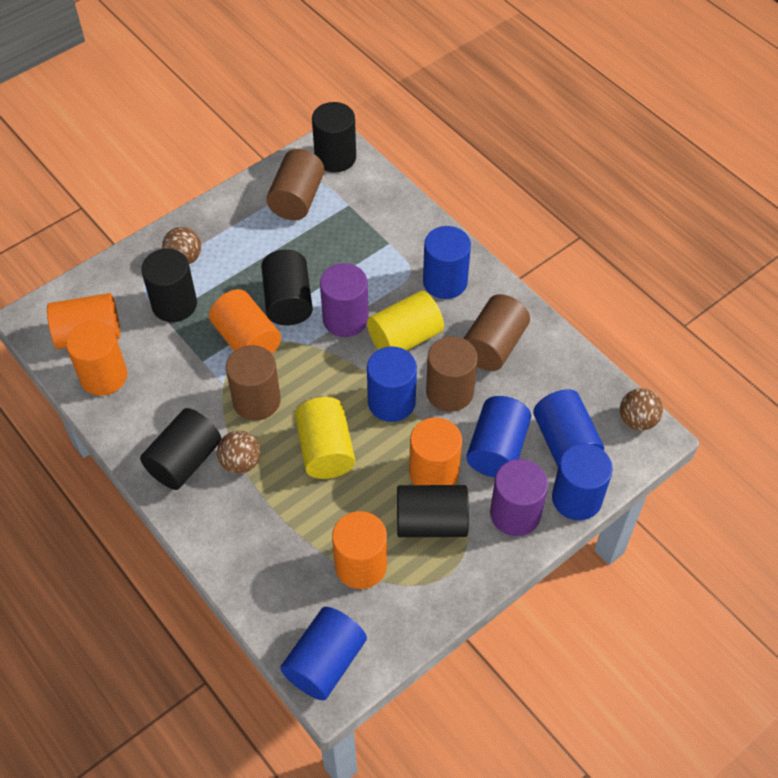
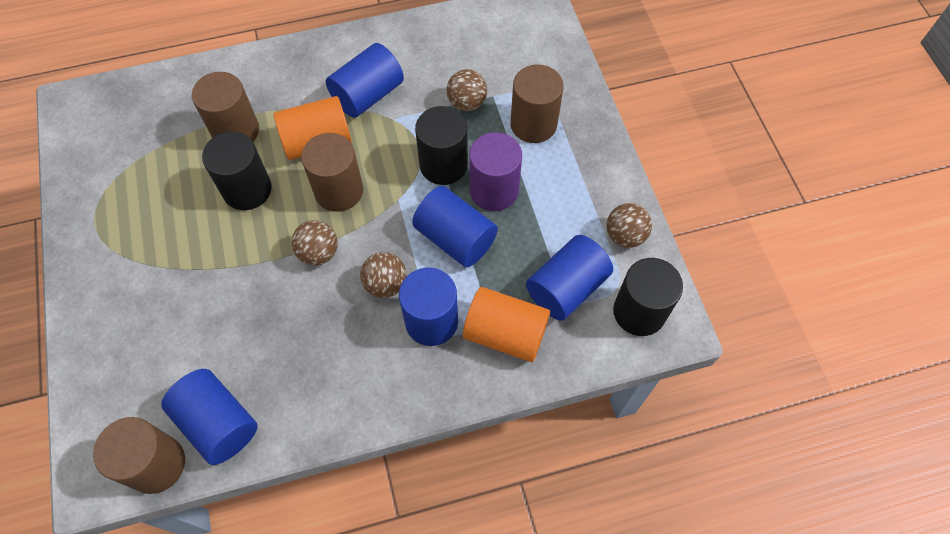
black cylinder: [140,408,222,490] [141,249,197,322] [261,250,313,325] [312,102,356,172] [397,485,469,537] = 5 -> [202,132,272,210] [415,106,468,185] [613,258,683,336] = 3
blue cylinder: [280,607,367,700] [367,347,417,422] [423,226,471,299] [466,396,531,477] [533,389,604,467] [552,444,613,520] = 6 -> [161,369,258,465] [326,43,404,118] [399,268,458,346] [412,186,498,267] [526,235,613,321] = 5
brown ball: [162,227,201,264] [217,431,261,474] [620,388,663,431] = 3 -> [291,220,338,265] [360,252,407,298] [446,69,487,111] [606,203,652,248] = 4
orange cylinder: [47,293,120,349] [66,321,127,396] [209,289,281,354] [332,511,387,589] [409,417,462,485] = 5 -> [274,96,352,160] [463,287,550,362] = 2
purple cylinder: [320,263,369,337] [490,459,548,536] = 2 -> [469,132,522,211] = 1
yellow cylinder: [295,397,355,479] [367,291,444,351] = 2 -> none = 0

